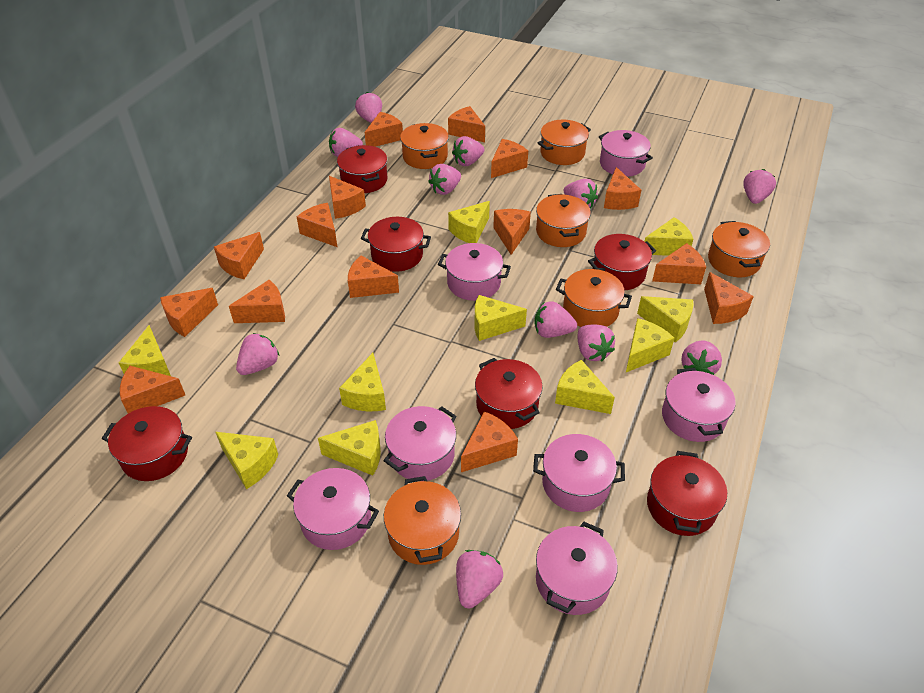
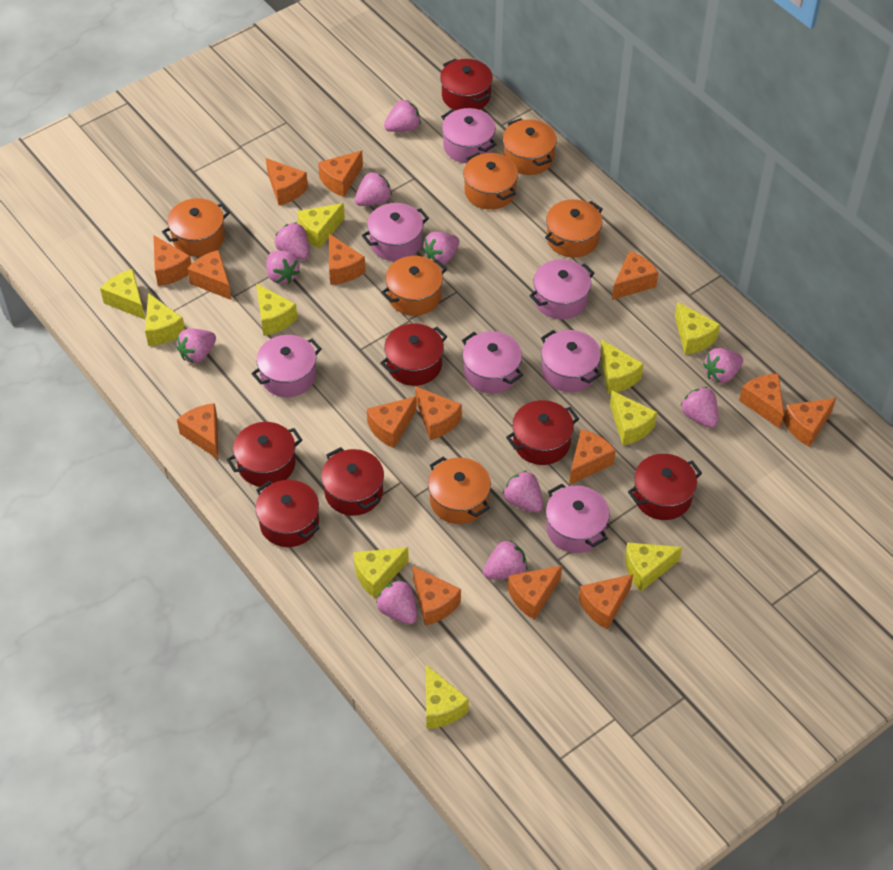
red pot: [102,406,192,481] [337,145,388,193] [361,217,431,272] [475,358,543,429] [588,234,656,290] [647,451,727,536] = 6 -> [227,422,302,487] [255,480,320,547] [321,447,384,516] [380,324,448,386] [440,59,493,111] [506,400,579,465] [628,454,702,520] = 7

